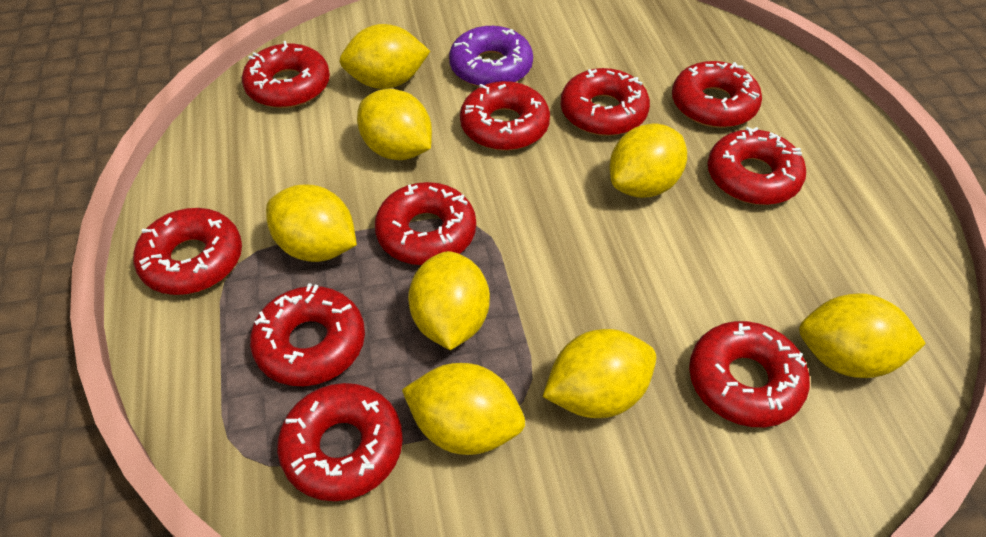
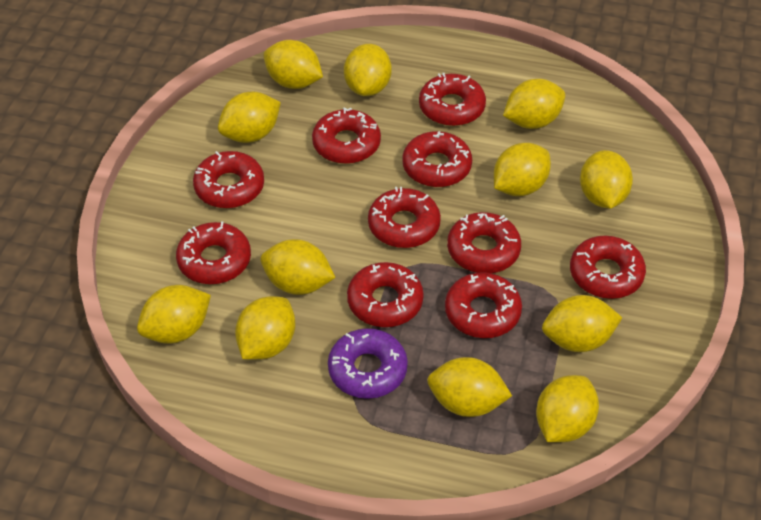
yellow lemon: [266,185,357,262] [340,24,430,89] [357,89,432,160] [402,363,525,455] [408,251,490,350] [543,329,656,418] [609,123,687,198] [799,293,926,378] = 8 -> [137,285,211,344] [218,92,281,143] [235,296,295,360] [261,239,336,295] [264,40,323,89] [344,44,392,96] [427,357,512,417] [494,143,551,196] [503,79,565,129] [536,375,599,442] [542,295,622,352] [580,150,633,209] = 12

